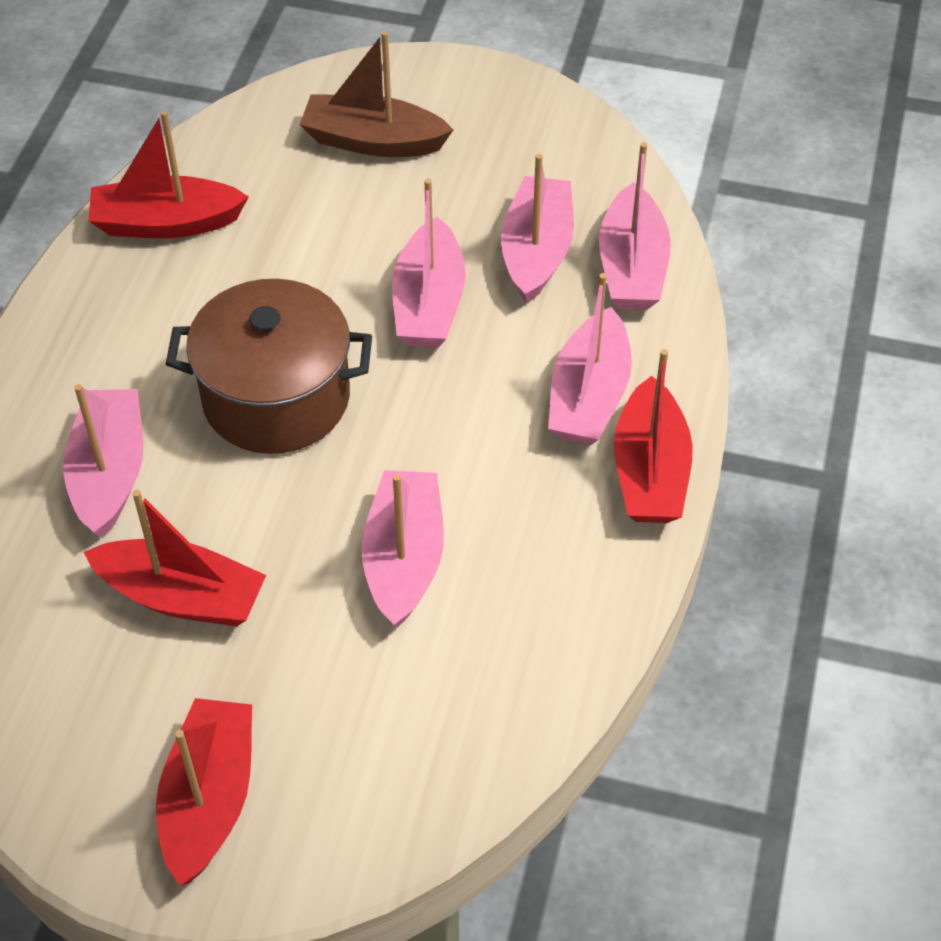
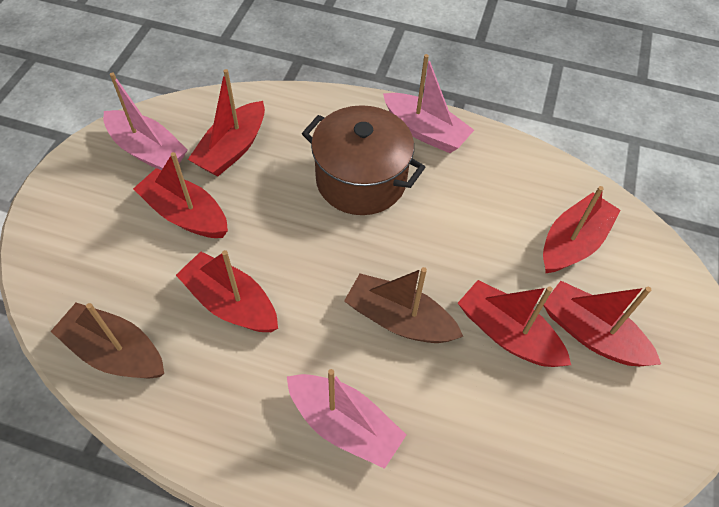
brown boat: [300,31,453,157] = 1 -> [50,303,164,378] [344,267,464,343] = 2
pink boat: [63,384,143,538] [362,470,444,628] [392,179,466,348] [501,154,574,304] [548,273,632,445] [599,142,671,310] = 6 -> [103,72,187,170] [287,369,406,469] [383,54,474,153] = 3
red boat: [84,490,266,626] [88,111,249,238] [156,698,252,886] [614,349,693,523] = 4 -> [133,152,228,238] [176,250,278,332] [188,69,265,177] [458,280,571,367] [543,186,621,273] [544,281,661,366] = 6

